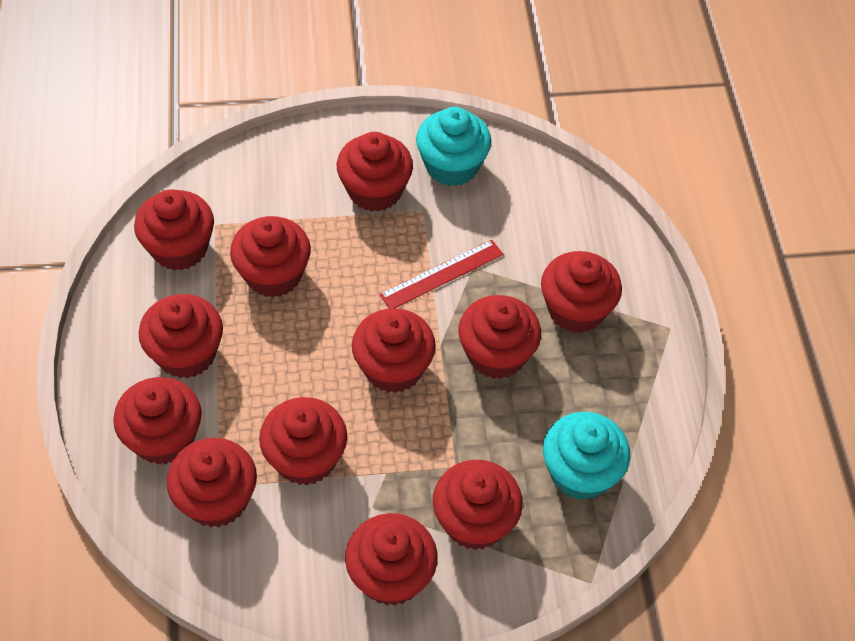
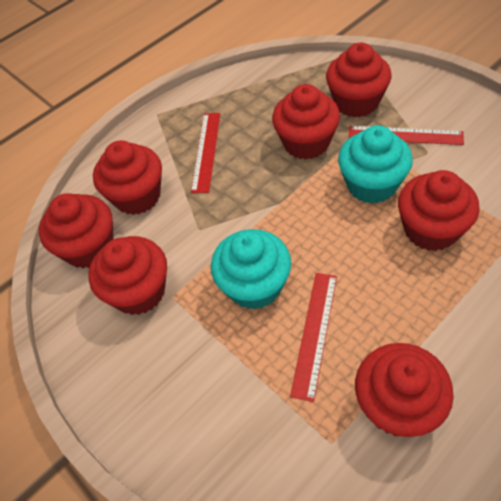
red cupcake: [113,377,202,465] [134,189,214,271] [138,294,223,379] [167,438,257,527] [230,216,311,298] [259,397,347,485] [337,132,413,212] [345,513,438,606] [352,308,436,393] [433,460,523,550] [458,295,541,379] [541,251,622,333] = 12 -> [39,193,114,268] [88,236,167,315] [93,140,162,215] [272,84,340,159] [326,43,391,117] [355,343,454,437] [398,170,480,251] = 7
red ruler: [379,240,503,309] = 1 -> [191,113,220,193] [290,273,337,402] [348,126,464,145] = 3

